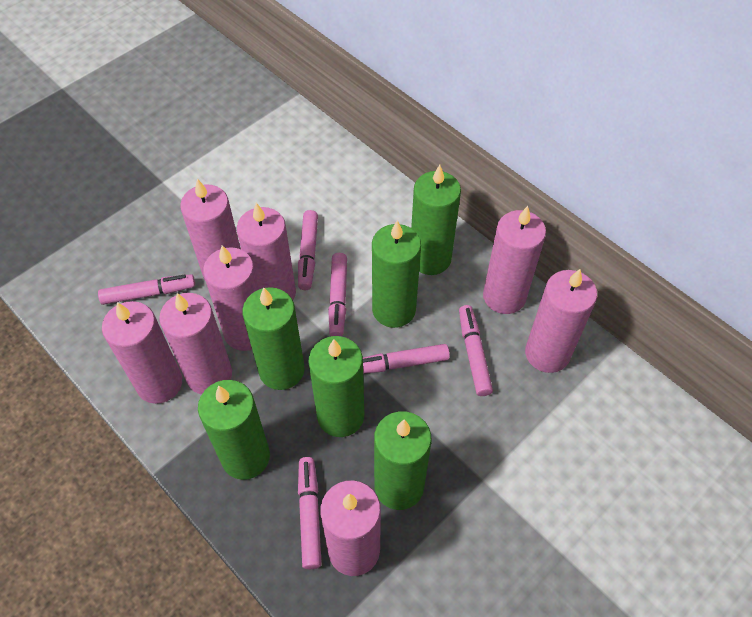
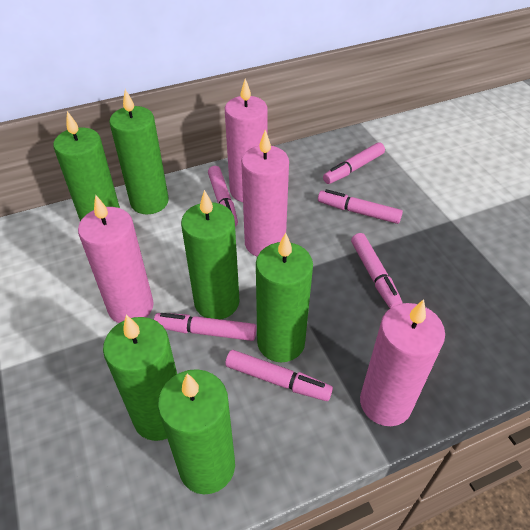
pink candle: [102,301,182,404] [159,293,232,394] [180,179,241,280] [203,245,259,351] [237,203,296,300] [320,480,381,576] [483,206,546,314] [525,269,597,373] = 8 -> [78,195,154,323] [225,79,268,202] [241,130,289,257] [360,299,445,426] = 4

